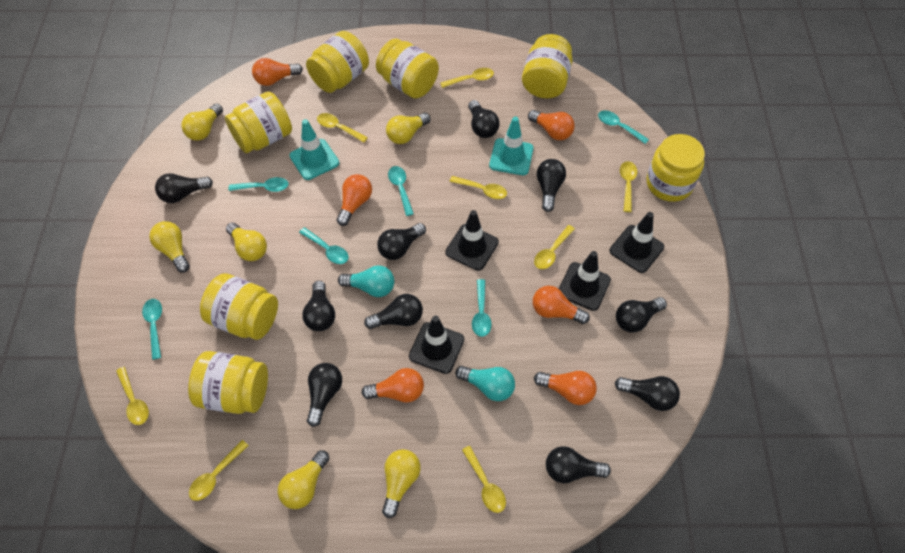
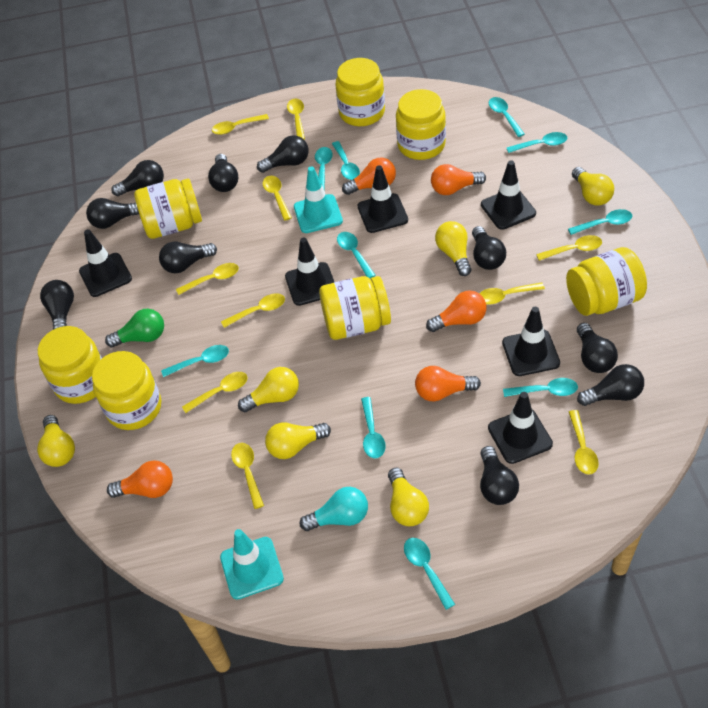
black traffic cone: [409,316,464,374] [445,210,499,271] [559,251,611,311] [610,212,664,273] = 4 -> [79,229,132,297] [285,237,334,306] [358,165,408,233] [481,160,536,230] [488,392,553,464] [502,307,560,376] = 6
green light bulb: none = 0 -> [105,309,164,347] = 1
orange light bulb: [252,58,303,86] [337,174,372,226] [362,368,424,402] [528,110,575,140] [533,286,590,324] [534,371,597,405] = 6 -> [107,460,173,498] [342,157,396,195] [415,366,481,401] [426,290,487,332] [431,164,486,195] = 5
turquoise light bulb: [338,266,394,297] [456,366,515,401] = 2 -> [300,487,368,531] = 1
turquoise spoon: [142,299,162,360] [229,177,289,192] [299,227,349,264] [388,166,414,216] [472,279,492,337] [598,110,649,144] = 6 -> [161,345,229,377] [315,147,333,189] [332,141,360,180] [337,232,376,278] [361,397,386,458] [404,538,455,610] [489,97,525,137] [503,378,578,397] [506,132,567,153] [568,209,632,235] = 10
yellow spoon: [116,367,149,425] [189,440,249,501] [317,113,368,143] [440,68,494,88] [449,176,507,199] [462,446,506,513] [534,225,575,269] [620,161,637,212] = 8 -> [176,263,239,295] [182,372,248,413] [212,114,269,135] [221,293,285,328] [231,443,264,509] [263,176,292,221] [287,99,305,140] [479,282,545,305] [536,235,602,261] [569,410,599,475] = 10

